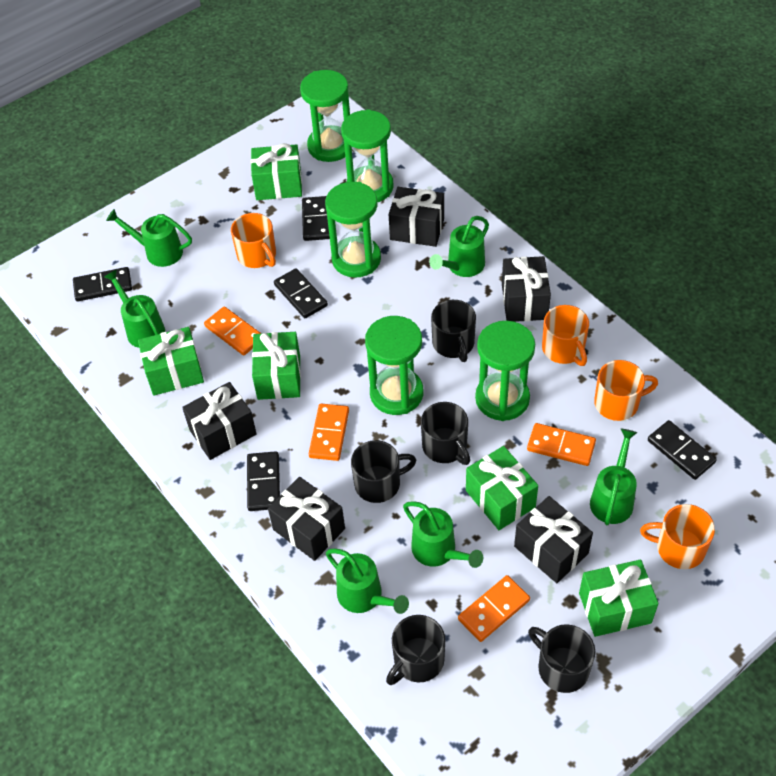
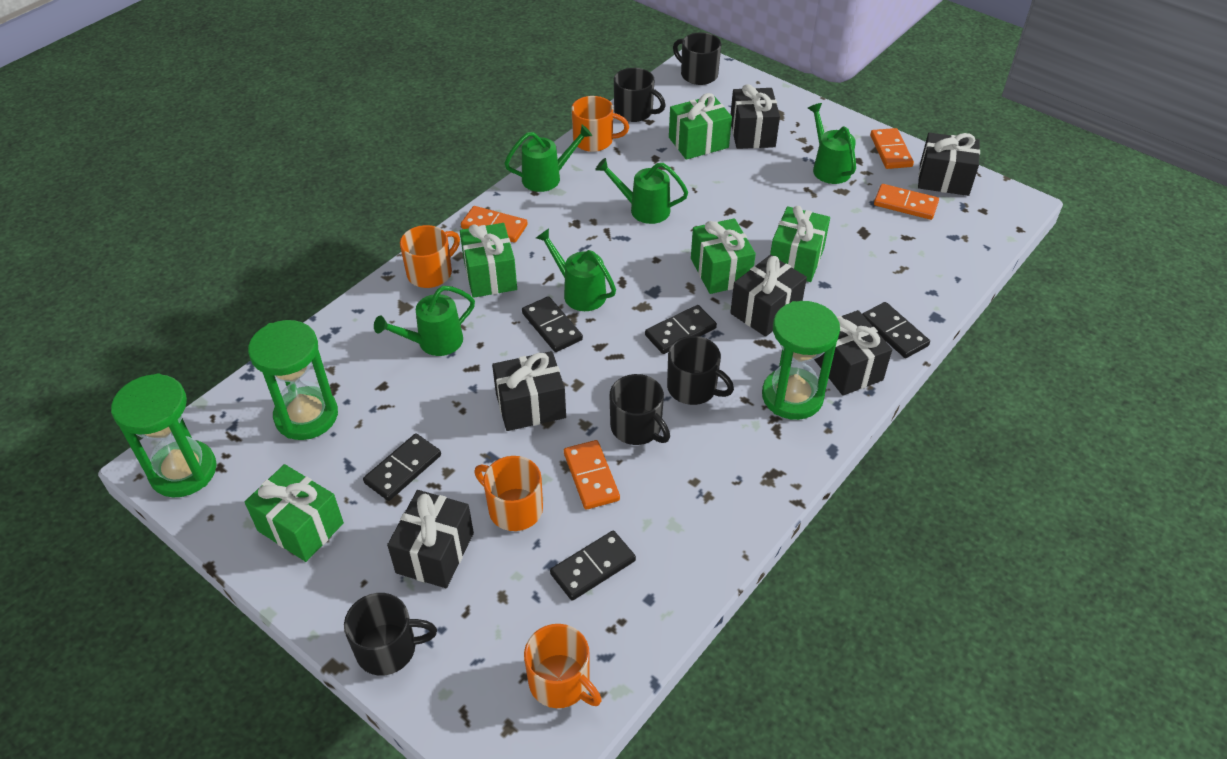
black gift: [182,382,257,460] [268,477,345,561] [389,187,444,247] [502,256,551,322] [514,496,593,583] = 5 -> [387,490,474,588] [492,351,566,431] [730,255,807,337] [731,84,780,149] [814,310,892,396] [918,132,980,196] = 6
green hourglass: [300,70,350,162] [325,182,381,278] [341,109,394,202] [365,316,424,415] [475,321,535,421] = 5 -> [111,373,217,498] [248,320,338,440] [762,301,840,420] = 3
green watering can: [104,269,165,348] [106,209,192,267] [326,548,409,614] [403,501,483,568] [430,216,489,277] [590,429,637,525] = 6 -> [374,286,475,356] [504,125,592,192] [536,228,616,311] [595,158,688,224] [808,103,856,184] = 5

